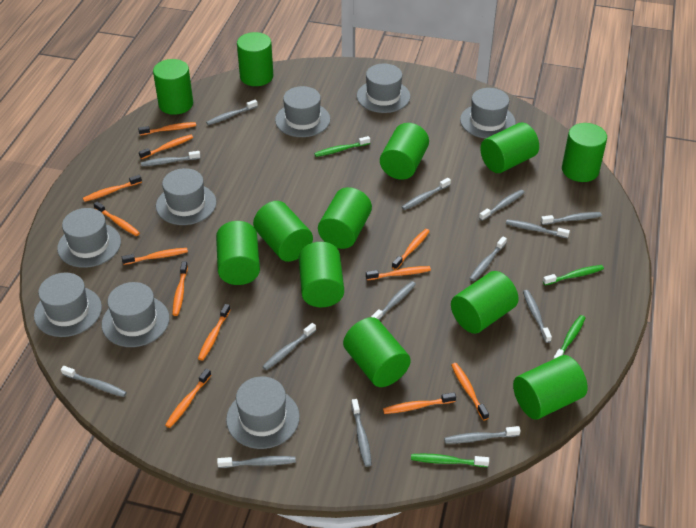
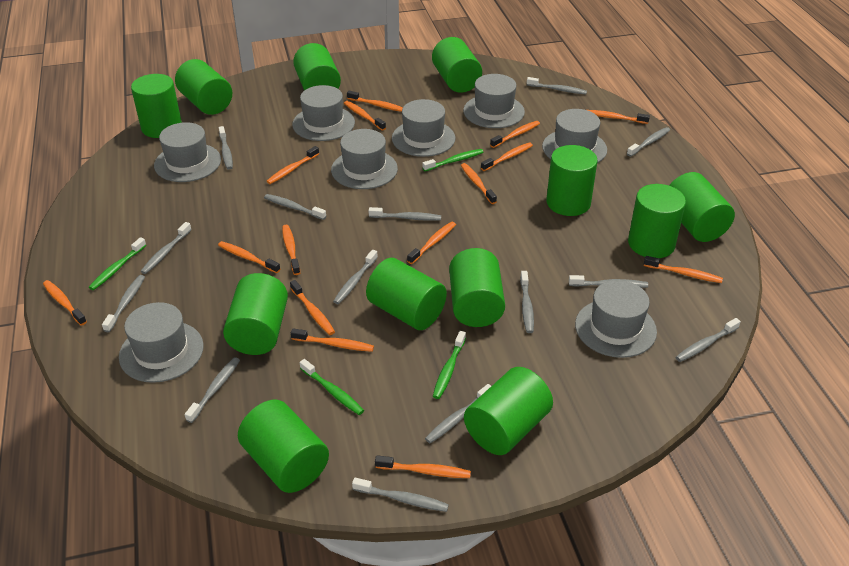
orange toothbrush: [83,175,142,202] [94,201,140,236] [122,248,188,265] [138,122,196,135] [139,135,193,159] [165,369,211,428] [173,261,188,316] [198,304,230,361] [366,266,431,280] [383,392,456,414] [392,229,430,270] [451,363,489,420] = 12 -> [43,280,87,326] [218,241,280,273] [267,146,319,184] [282,225,300,275] [290,280,335,335] [291,328,374,352] [344,101,386,131] [347,91,403,112] [375,455,471,478] [407,222,456,264] [461,163,497,204] [481,142,533,171] [490,121,540,148] [588,110,650,124] [644,256,723,283] = 15

